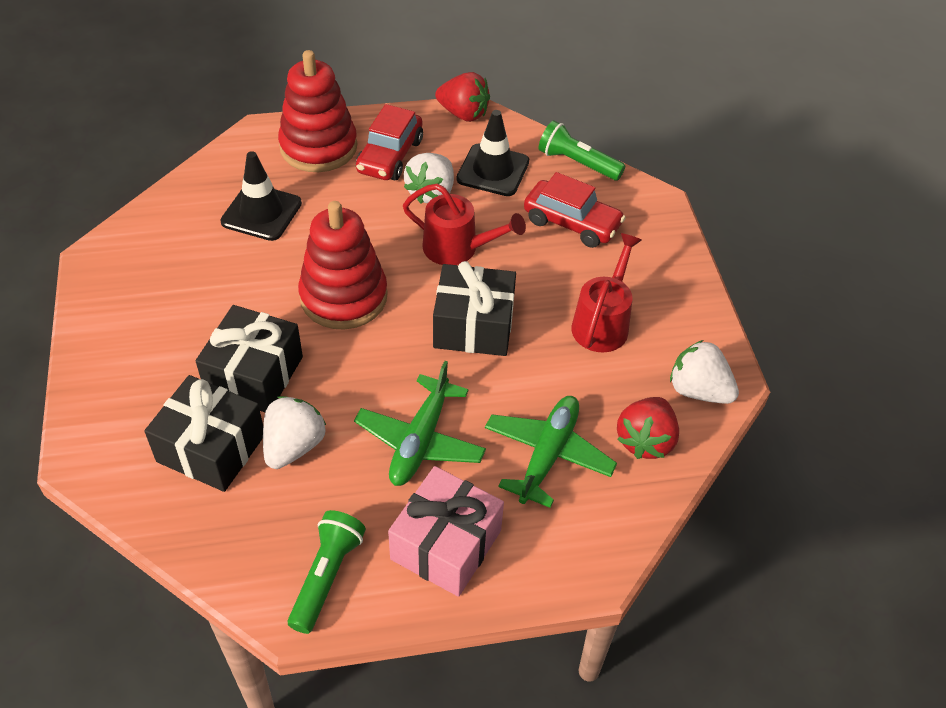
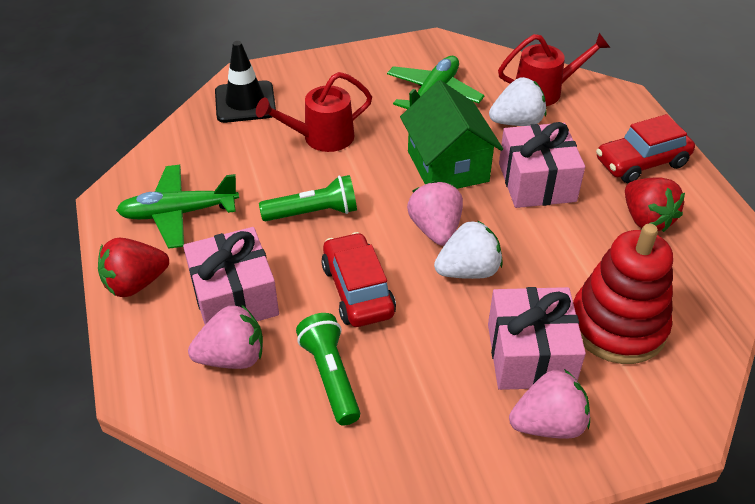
black gift: [144,375,263,492] [196,305,303,412] [433,261,516,356] = 3 -> none = 0
black traffic cone: [220,151,302,241] [456,110,529,196] = 2 -> [215,41,276,123] = 1
green house: none = 0 -> [400,80,503,189] = 1
pink gift: [388,466,504,597] = 1 -> [183,227,279,325] [488,287,586,390] [499,122,585,208] = 3
pink strawberry: none = 0 -> [188,305,263,369] [407,181,463,246] [509,369,590,439] = 3
red stacking toy: [278,50,357,172] [298,201,388,330] = 2 -> [573,224,673,364] = 1
white strawberry: [263,396,326,469] [404,153,454,204] [670,340,739,404] = 3 -> [434,220,503,279] [489,77,546,126] = 2

